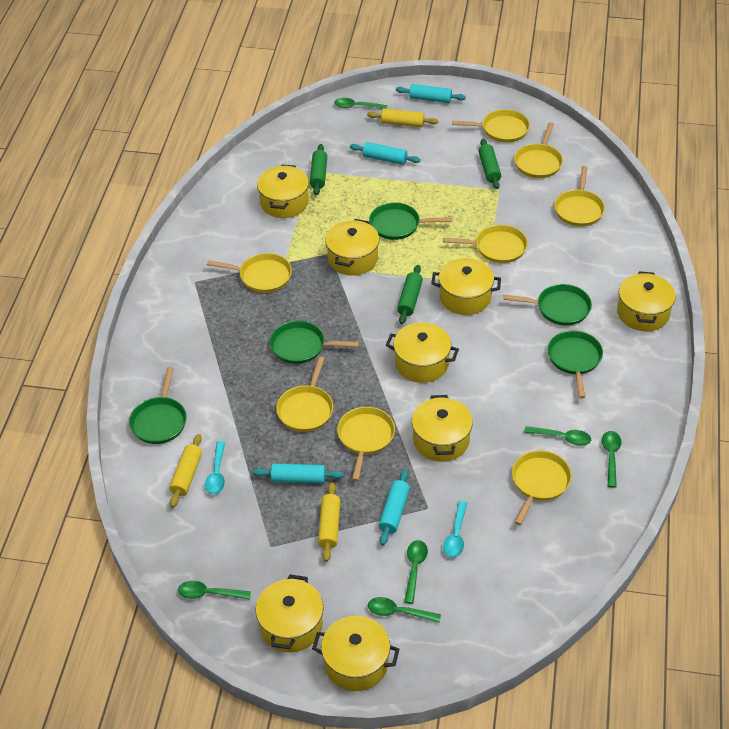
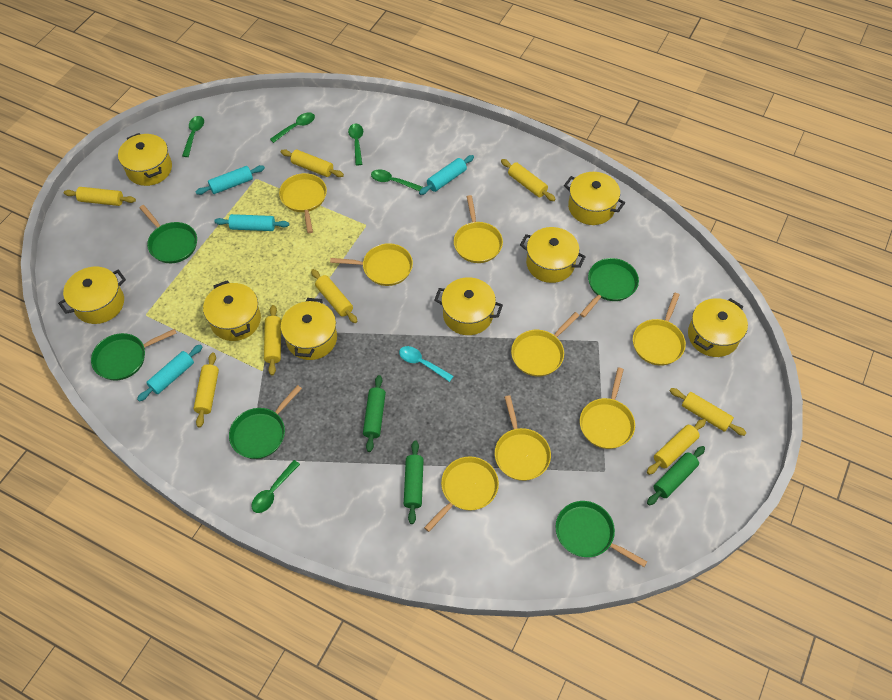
green spoon: [178,581,251,600] [334,98,387,109] [368,597,441,623] [404,540,428,604] [524,426,591,446] [602,431,621,488] = 6 -> [182,116,204,157] [251,460,300,513] [270,112,315,143] [348,124,363,165] [371,169,423,191] = 5
turquoise spoon: [205,441,225,494] [443,501,467,558] = 2 -> [399,346,454,382] = 1
yellow rolling pin: [169,434,202,508] [318,482,340,562] [367,109,439,127] = 3 -> [64,187,136,206] [193,352,219,428] [264,305,281,376] [281,149,344,177] [311,269,358,323] [501,159,556,201] [647,419,706,475] [670,388,746,436] = 8

